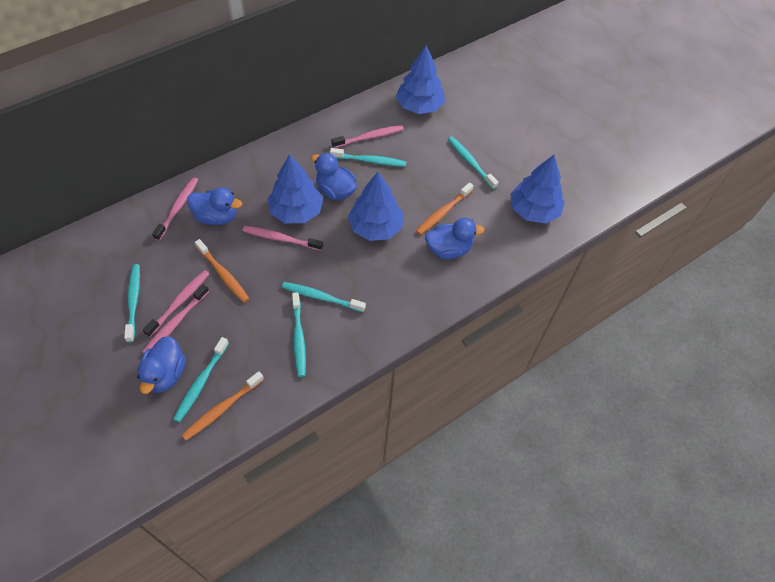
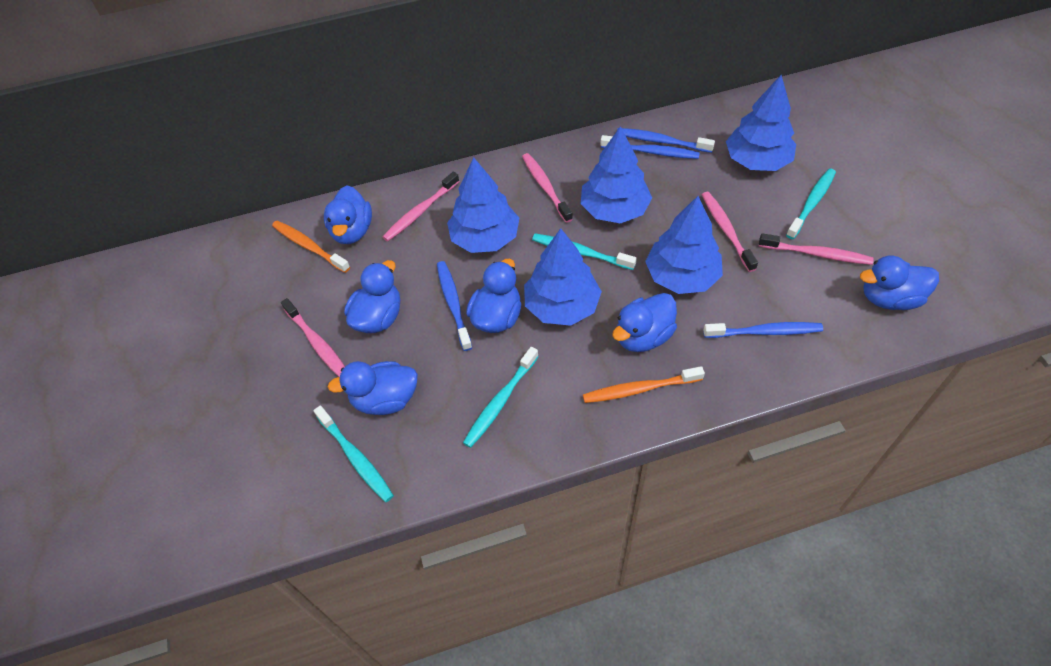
blue duck: [137,336,186,394] [187,187,242,225] [311,153,357,200] [425,218,485,259] = 4 -> [324,186,372,244] [328,361,418,415] [344,260,400,333] [466,259,521,333] [612,293,677,352] [860,256,939,310] = 6
blue toothbrush: none = 0 -> [437,261,472,351] [601,135,700,159] [617,128,715,153] [703,322,823,338] = 4
blue tree: [268,154,323,223] [348,172,403,241] [396,45,445,114] [510,155,565,224] = 4 -> [447,157,519,253] [524,228,602,326] [581,126,652,224] [645,196,723,294] [726,75,796,171] = 5
orange toothbrush: [182,371,264,441] [195,239,249,303] [416,183,474,235] = 3 -> [272,220,350,273] [583,366,705,403] = 2
turquoise toothbrush: [124,264,140,343] [173,337,229,422] [282,282,366,312] [292,292,306,377] [330,148,406,167] [448,136,499,189] = 6 -> [313,405,394,502] [463,347,539,448] [532,233,637,270] [786,168,836,239] = 4

